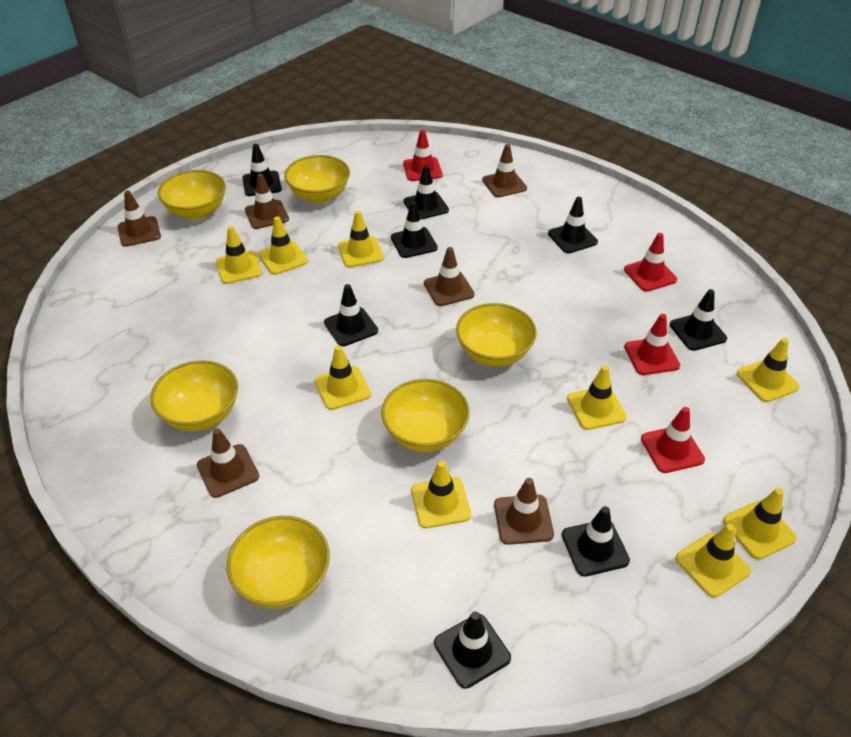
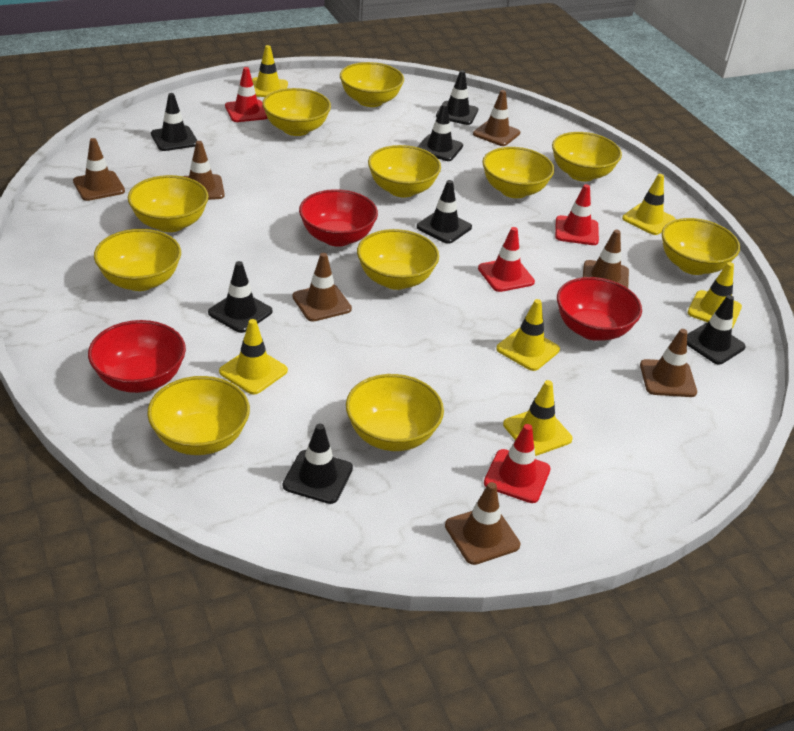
black traffic cone: [242,144,282,196] [324,284,378,346] [391,201,438,258] [403,165,449,220] [434,611,511,689] [548,197,598,253] [562,506,630,577] [670,289,727,351] = 8 -> [151,93,198,151] [208,261,272,333] [283,424,353,504] [417,104,463,161] [417,180,472,244] [436,70,478,125] [687,295,746,364] = 7
brown traffic cone: [117,191,161,247] [197,428,259,498] [245,174,289,229] [424,247,475,306] [482,144,527,197] [494,478,554,545] = 6 -> [73,138,125,201] [183,141,225,200] [292,253,352,321] [445,482,520,565] [473,90,520,146] [583,230,629,288] [640,329,697,397] = 7
red bowl: none = 0 -> [88,320,186,393] [299,189,378,247] [557,277,642,341] = 3
yellow bowl: [150,360,238,431] [158,170,226,219] [227,516,330,609] [284,155,350,203] [381,379,470,452] [456,303,537,367] = 6 -> [94,229,181,291] [128,175,208,232] [147,376,250,455] [262,88,331,136] [340,62,404,107] [346,374,444,451] [357,229,439,290] [368,145,441,198] [482,147,555,198] [552,132,622,182] [661,218,740,275] = 11
yellow traffic cone: [216,226,262,284] [258,216,308,275] [315,345,371,410] [338,211,384,267] [411,461,471,528] [567,365,627,430] [676,524,751,598] [723,488,797,559] [737,338,800,402] = 9 -> [219,319,288,395] [252,45,288,97] [496,299,560,371] [503,380,573,456] [622,174,676,235] [688,262,742,328] = 6

